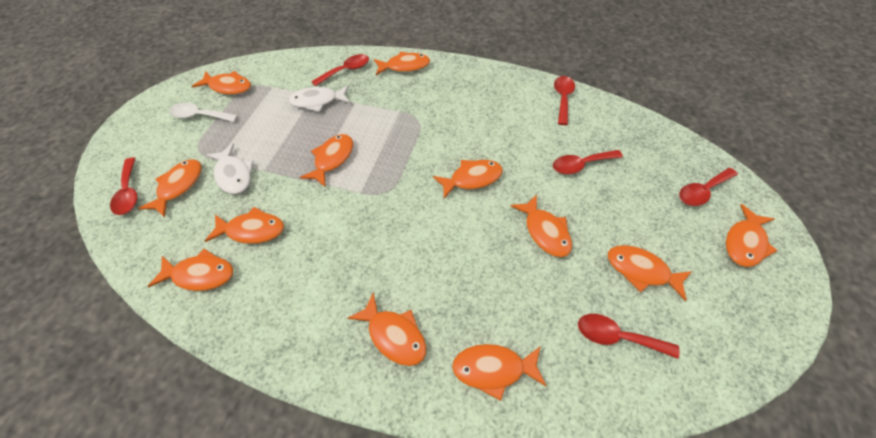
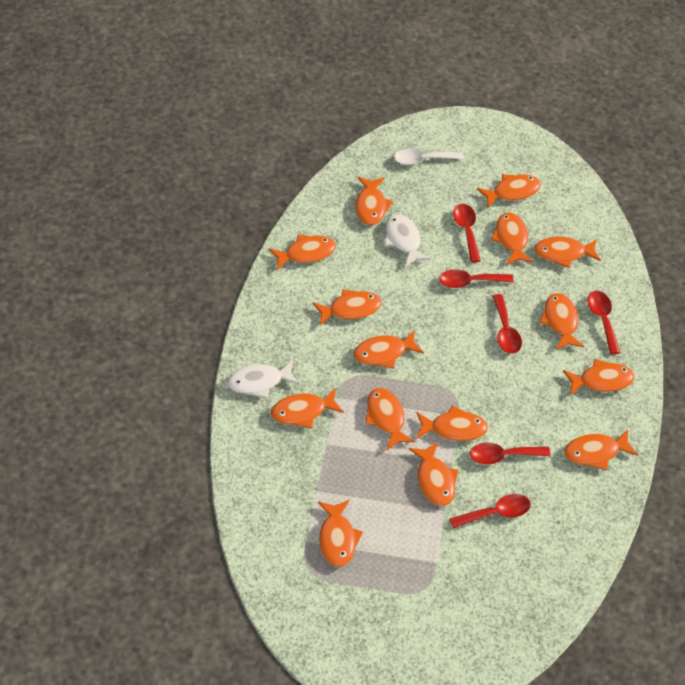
orange fish: [138,159,202,218] [147,249,233,291] [192,71,251,95] [205,207,284,244] [300,134,353,188] [347,292,427,366] [374,52,430,75] [433,160,503,199] [452,344,547,401] [510,194,572,257] [608,245,692,301] [726,204,778,267] = 12 -> [269,235,336,270] [271,388,344,429] [313,289,381,326] [318,500,363,567] [354,331,424,369] [355,177,393,225] [365,388,415,450] [409,442,458,506] [416,405,488,441] [477,174,541,208] [491,212,534,265] [534,237,601,268] [540,293,584,350] [563,359,635,395] [565,430,638,470] = 15

